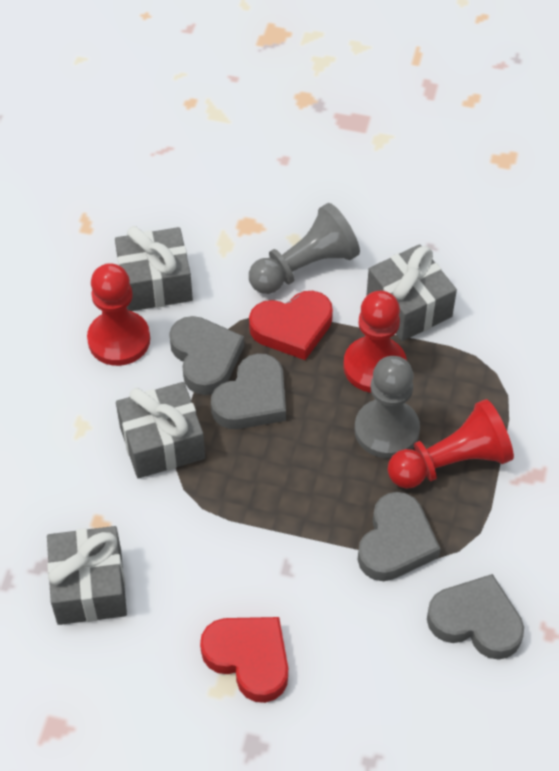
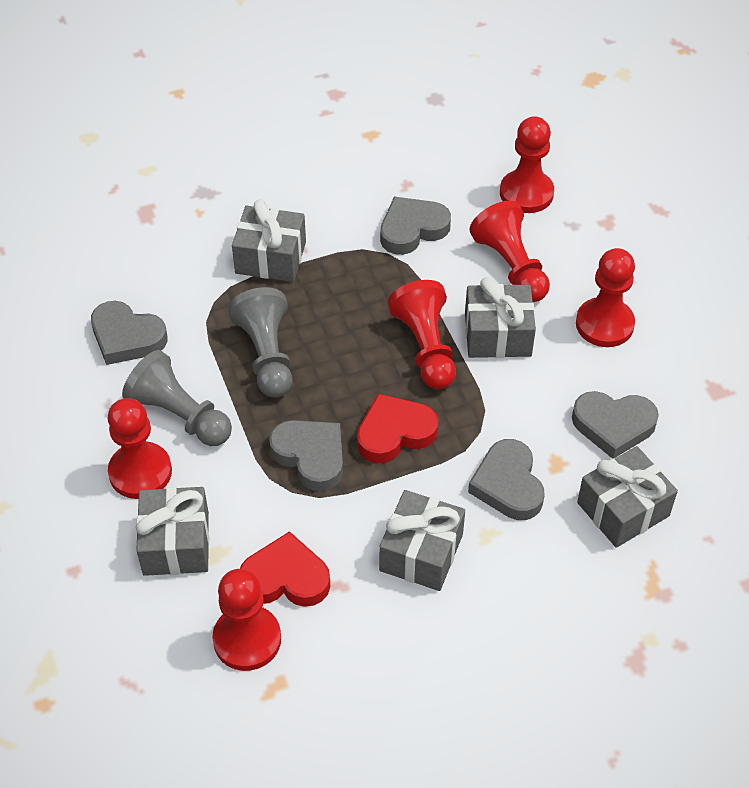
grey gift: [47,526,127,625] [115,226,193,311] [116,382,205,478] [366,244,457,341] = 4 -> [136,487,209,576] [232,199,306,282] [379,490,465,591] [465,277,536,358] [577,446,678,548] = 5
grey heart: [169,316,244,395] [211,353,286,429] [358,492,441,581] [427,574,524,660] = 4 -> [91,301,168,365] [269,420,343,491] [380,197,451,255] [468,439,545,520] [572,391,659,459] = 5
red pawn: [87,263,150,366] [343,291,407,393] [388,399,514,489] = 3 -> [108,398,172,499] [212,569,281,671] [388,280,456,389] [469,201,550,302] [500,116,554,213] [576,248,635,347] = 6

